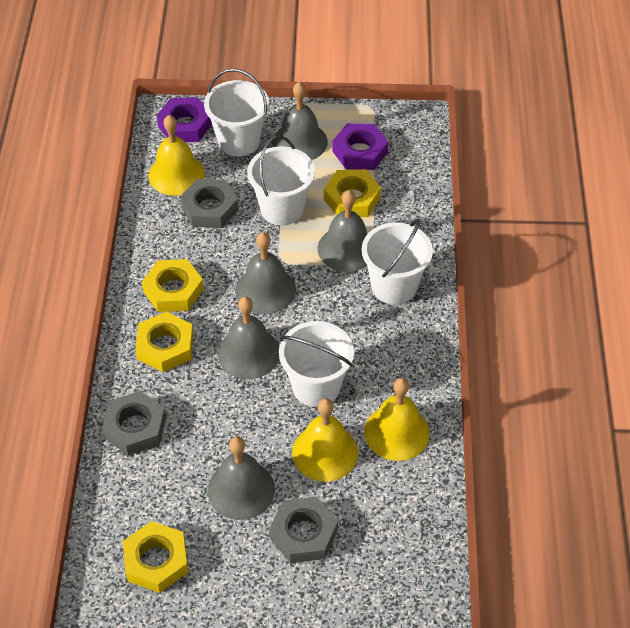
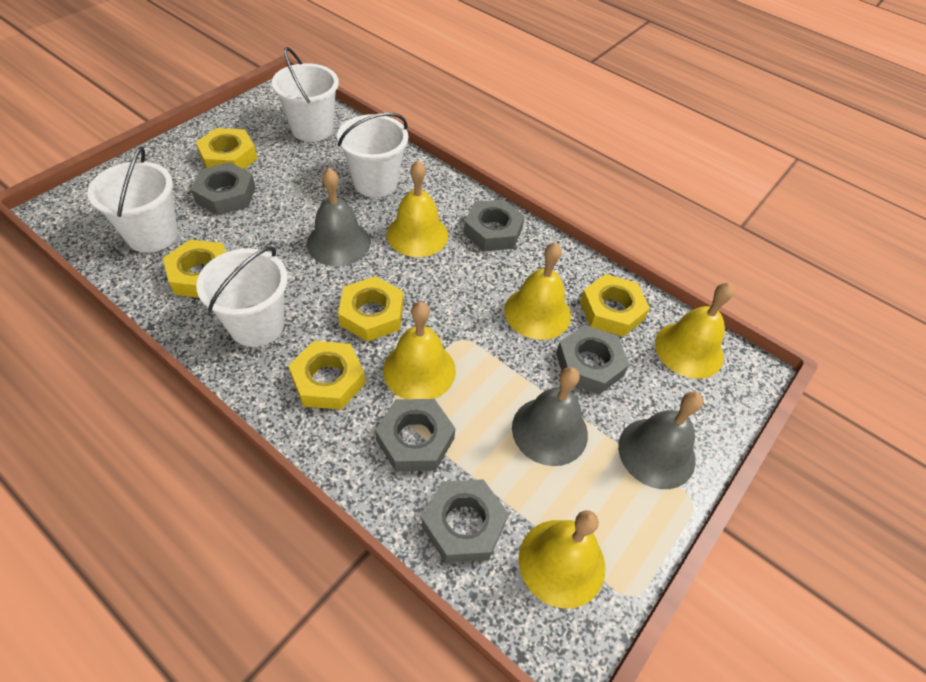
grey bell: [208,436,275,520] [218,297,279,379] [236,232,296,314] [272,82,328,160] [318,190,368,272] = 5 -> [307,168,371,266] [512,367,588,466] [618,391,703,489] = 3
grey nut: [102,391,166,456] [180,179,238,228] [269,497,338,563] = 3 -> [191,162,256,215] [375,399,455,471] [422,479,509,563] [464,200,525,251] [556,325,629,394] = 5
purple nut: [156,97,212,142] [333,124,388,170] = 2 -> none = 0
yellow bell: [148,115,205,196] [292,398,358,482] [364,378,430,461] = 3 -> [383,302,456,399] [387,160,448,257] [504,242,571,340] [519,510,605,609] [655,283,734,379] = 5
yellow nut: [123,521,188,593] [135,311,193,372] [142,259,204,312] [324,169,381,217] = 4 -> [163,239,226,298] [196,128,258,169] [288,341,365,410] [338,276,403,342] [580,274,650,337] = 5

